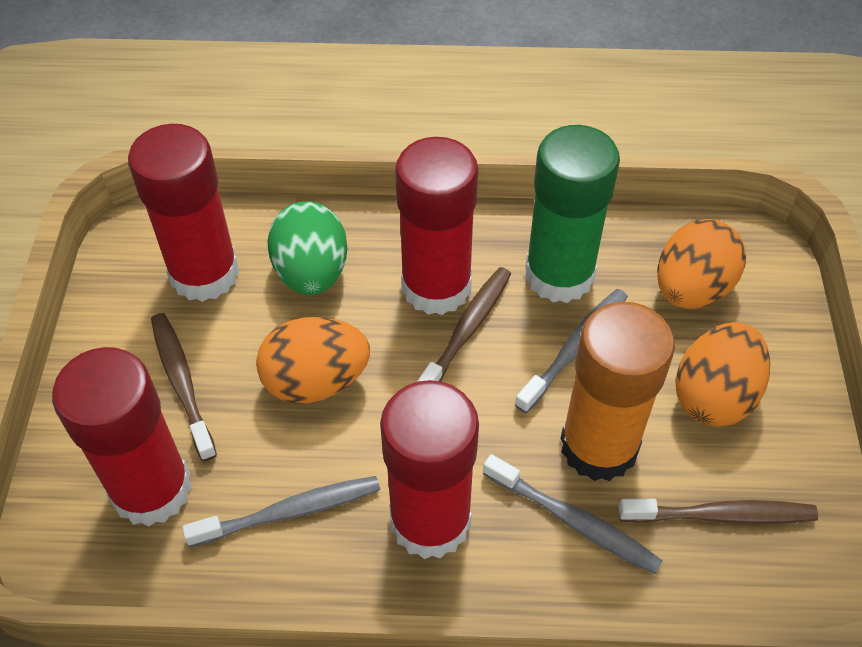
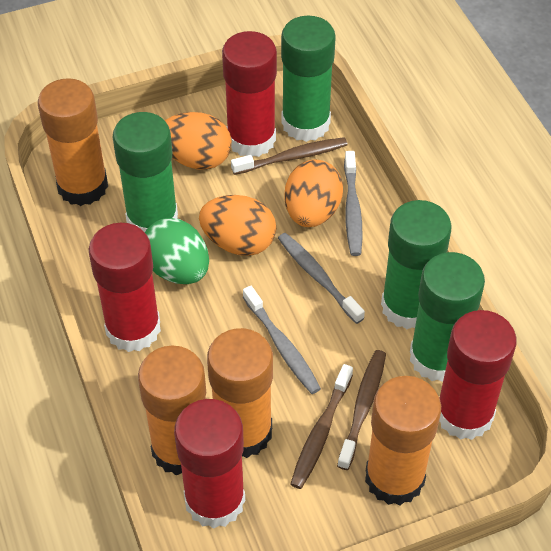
green glue stick: [525,125,620,303] = 1 -> [113,112,178,232] [281,16,336,142] [381,200,451,329] [410,252,485,382] = 4
orange glue stick: [560,302,675,481] = 1 -> [38,78,108,206] [138,346,206,475] [207,328,273,458] [365,376,441,505] = 4

